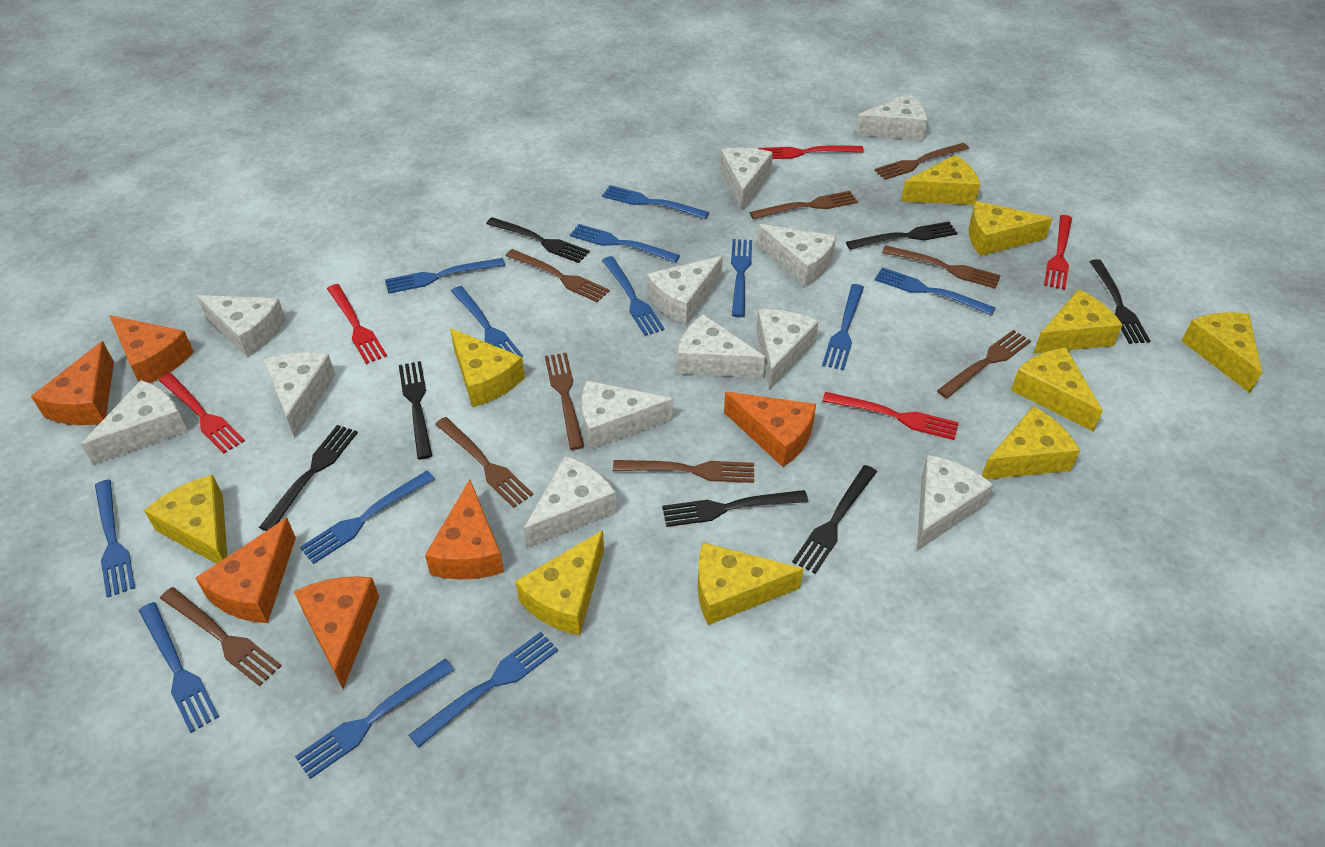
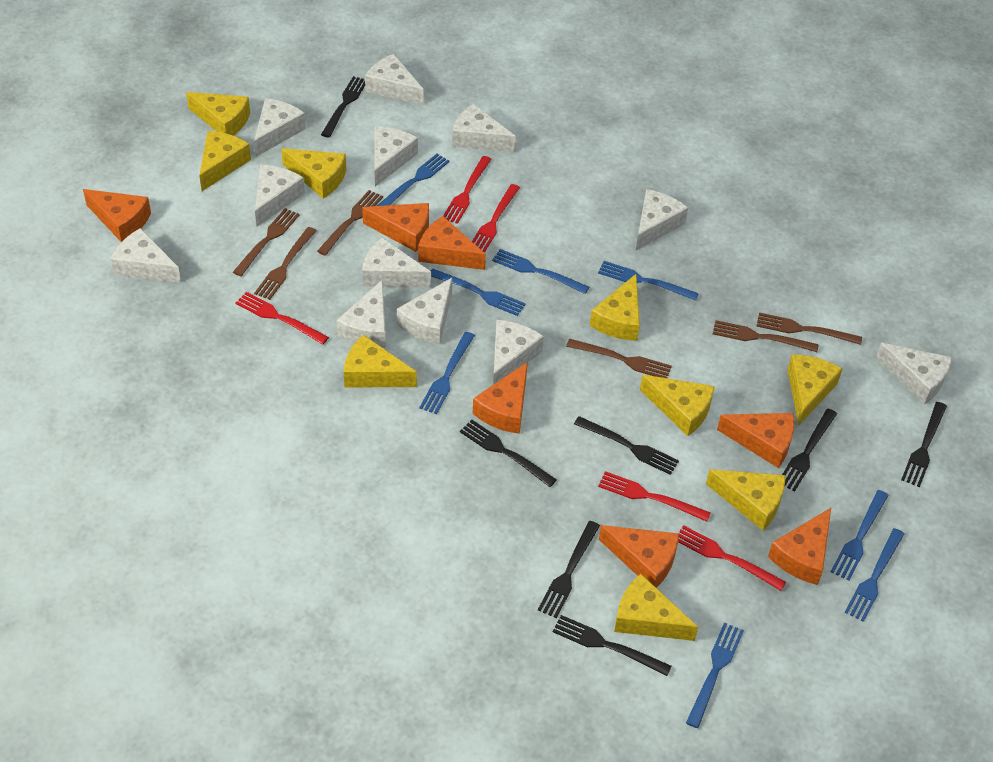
blue fork: [95,479,135,598] [139,602,219,733] [295,659,454,779] [300,471,435,564] [385,258,505,294] [409,632,558,748] [451,286,523,357] [570,224,680,263] [602,185,709,219] [602,256,665,336] [731,239,752,317] [822,284,864,370] [875,267,995,316] = 13 -> [377,154,450,206] [419,332,475,414] [431,269,526,316] [492,249,589,294] [598,261,699,301] [686,622,744,728] [831,490,889,581] [844,528,904,622] = 8
brown fork: [160,587,282,686] [435,417,533,508] [506,249,610,303] [545,353,584,450] [613,460,754,483] [749,191,858,219] [874,143,969,180] [882,245,1001,289] [937,330,1031,398] = 9 -> [233,208,300,276] [254,227,316,300] [317,190,383,255] [566,339,672,378] [713,320,819,352] [757,313,862,345] = 6
orange cheese: [31,341,114,425] [109,315,194,383] [196,518,296,623] [294,576,379,689] [425,479,504,580] [724,392,816,467] = 6 -> [83,189,151,242] [362,203,429,252] [418,216,486,270] [473,362,528,434] [599,525,679,588] [717,413,794,468] [768,508,831,585] = 7
yellow cheese: [144,475,227,564] [450,328,525,407] [515,530,604,636] [698,542,803,625] [901,155,980,205] [969,201,1053,256] [982,406,1080,479] [1011,348,1103,432] [1033,289,1123,354] [1182,312,1262,393] = 10 -> [186,92,250,136] [199,131,251,191] [281,148,346,199] [344,335,417,388] [590,274,640,341] [614,574,698,641] [640,375,715,436] [706,469,785,530] [788,354,843,425] = 9

